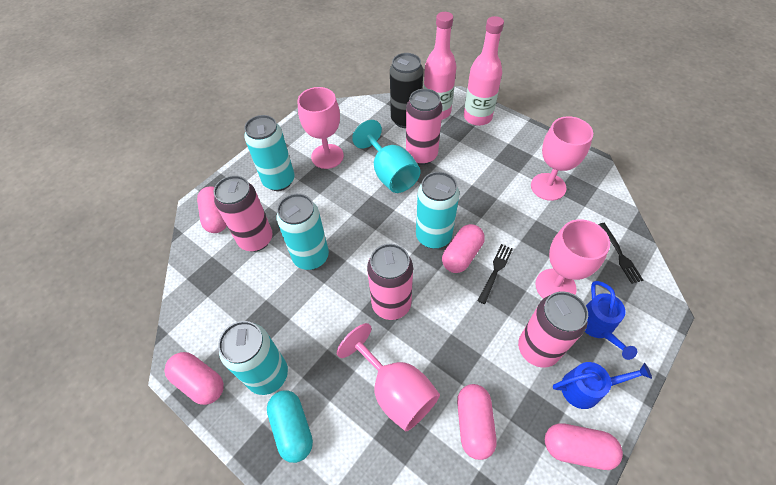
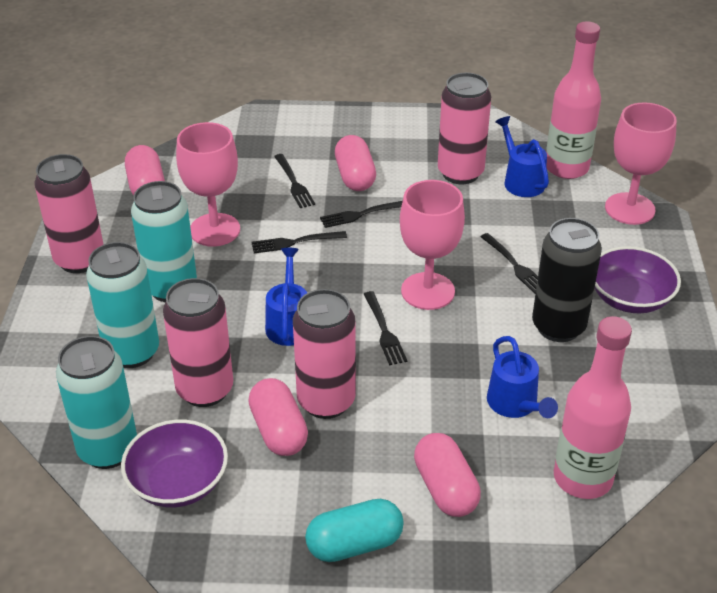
black fork: [478,244,513,304] [598,223,643,284] = 2 -> [251,231,347,253] [274,154,315,208] [320,201,403,228] [364,291,407,365] [480,233,538,294] = 5
blue watering can: [553,362,652,409] [585,281,637,360] = 2 -> [265,248,307,346] [487,336,558,418] [495,116,549,197] = 3
pink capsule: [165,352,224,405] [197,186,227,233] [442,224,485,273] [457,384,497,460] [545,423,623,470] = 5 -> [125,145,165,195] [248,378,308,456] [335,135,376,191] [414,433,481,517] = 4
pink goblet: [298,87,344,169] [337,323,440,431] [531,116,593,201] [535,219,610,299] = 4 -> [176,122,240,247] [400,180,465,310] [605,102,677,225] = 3
purple bowl: none = 0 -> [121,420,228,508] [595,246,681,313] = 2
turquoise can: [218,321,288,395] [244,115,294,191] [276,194,329,270] [416,172,459,249] = 4 -> [56,336,137,469] [86,242,159,368] [131,181,197,302] = 3
turquoise goblet: [352,120,420,193] = 1 -> none = 0

